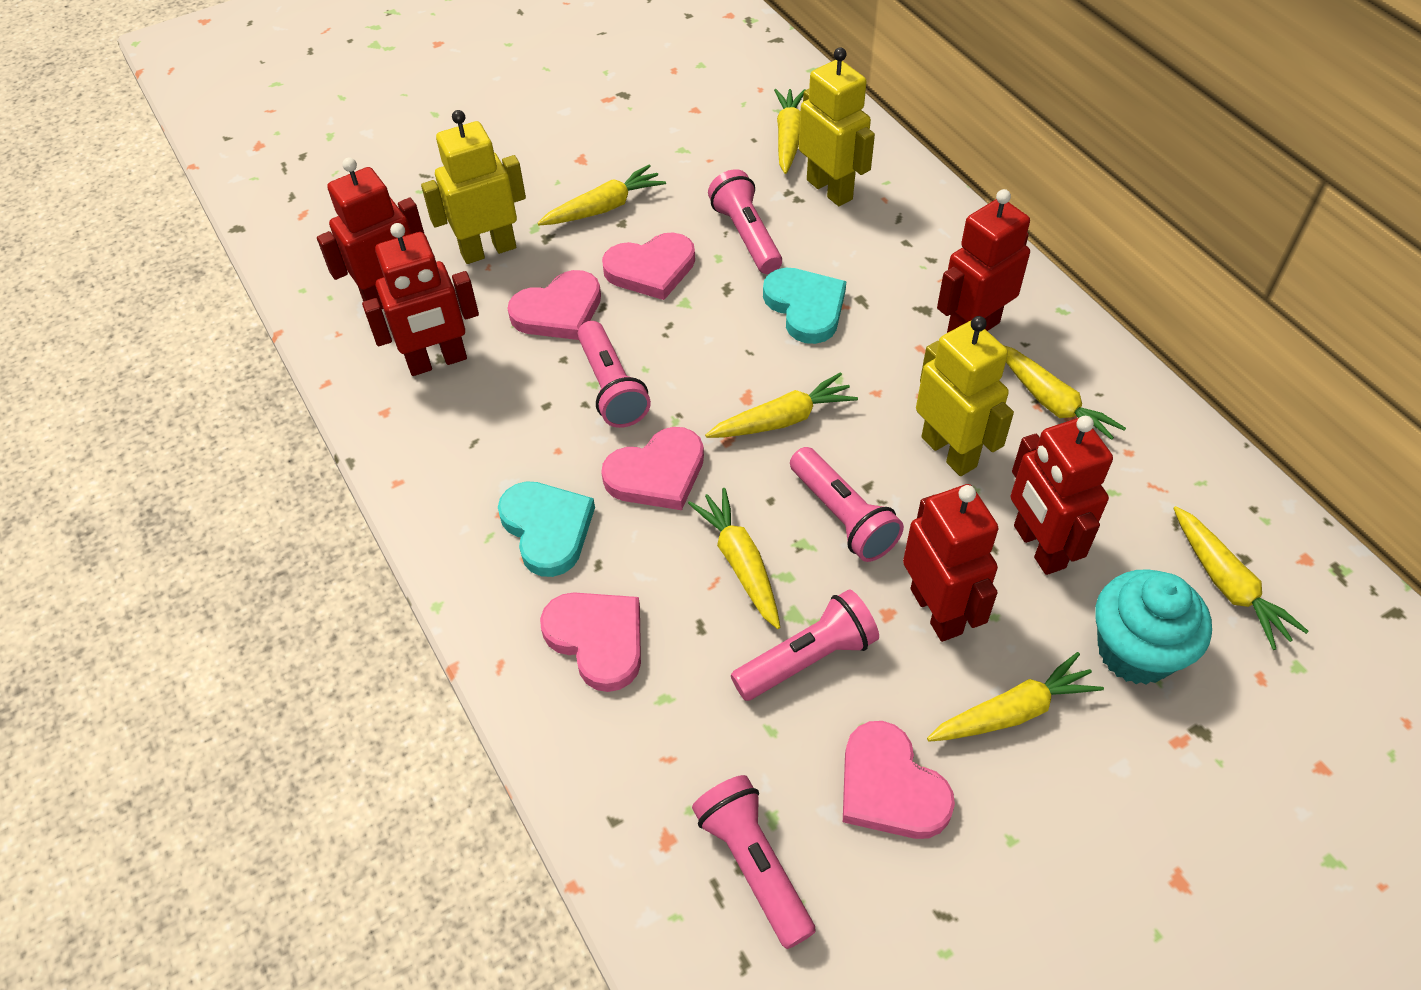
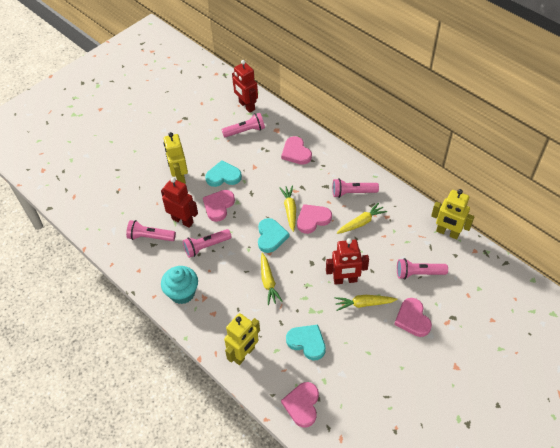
red robot: [317,158,424,309] [362,223,479,376] [903,484,998,642] [937,189,1030,333] [1011,416,1113,575] = 5 -> [161,178,198,228] [232,60,258,113] [326,238,369,285] = 3
turquoise heart: [498,481,595,577] [763,268,847,344] = 2 -> [205,160,242,187] [258,218,290,253] [286,325,326,360] = 3
yellow carrot: [538,165,666,225] [688,488,780,629] [705,372,858,438] [774,89,805,174] [927,652,1104,742] [1003,345,1126,440] [1173,506,1309,650] = 7 -> [261,253,283,305] [279,186,296,232] [335,295,397,311] [337,202,387,234] = 4

